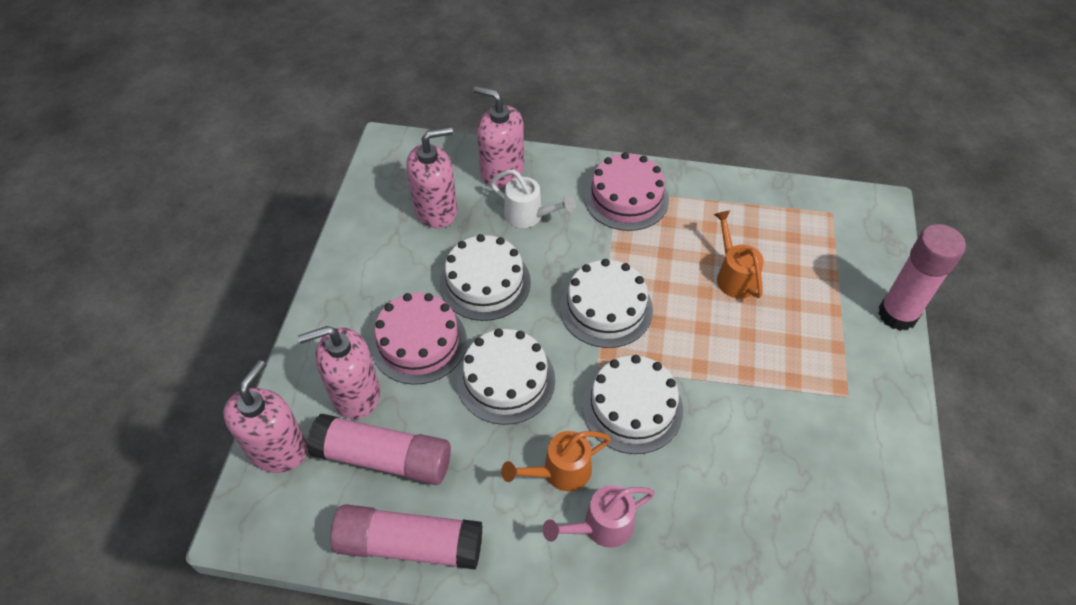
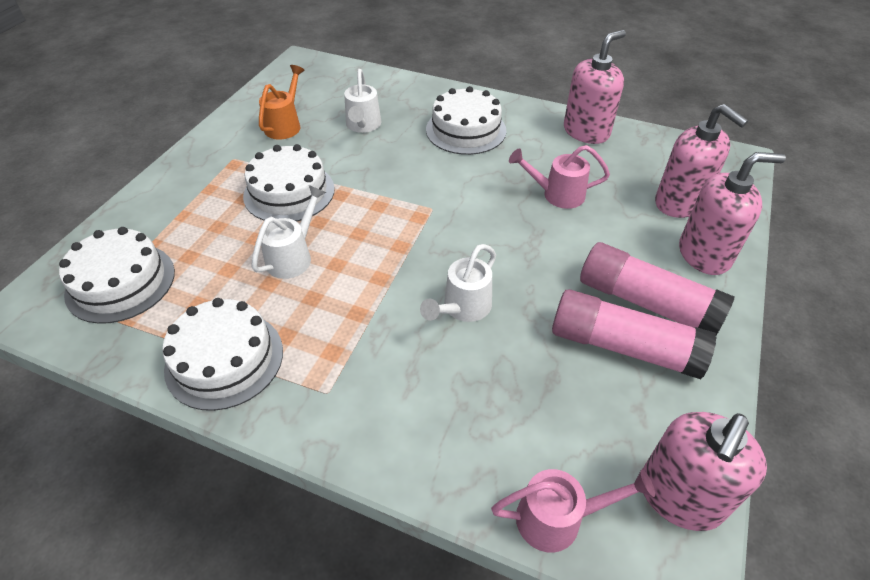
orange watering can: [501,431,611,491] [714,210,764,298] = 2 -> [259,65,305,140] = 1
pink cake: [371,293,467,385] [584,152,669,231] = 2 -> none = 0
pink glue stick: [307,414,451,485] [330,504,482,570] [878,224,966,331] = 3 -> [552,289,717,379] [580,242,735,336] = 2
pink watering can: [543,485,655,548] = 1 -> [491,469,655,552] [509,145,610,209] = 2
white watering can: [490,170,576,228] = 1 -> [251,185,326,279] [344,69,381,133] [420,244,496,322] = 3

